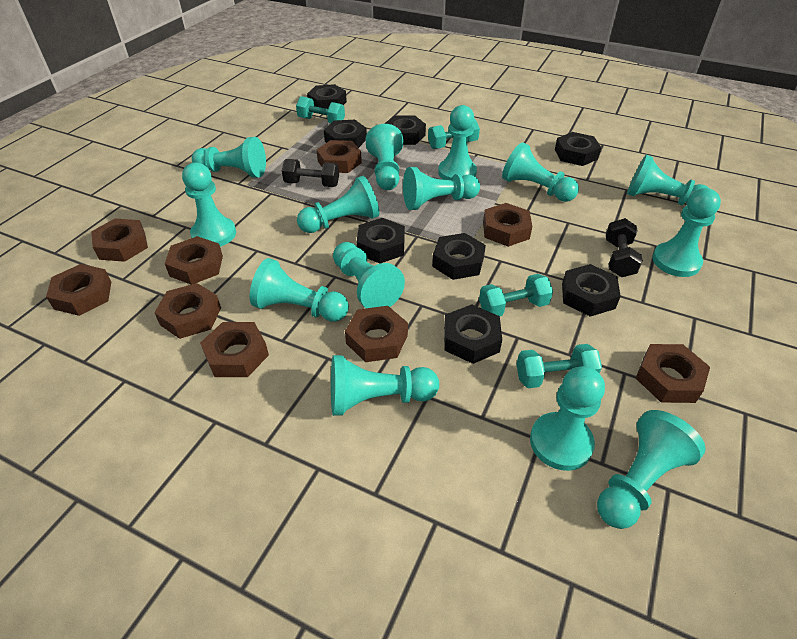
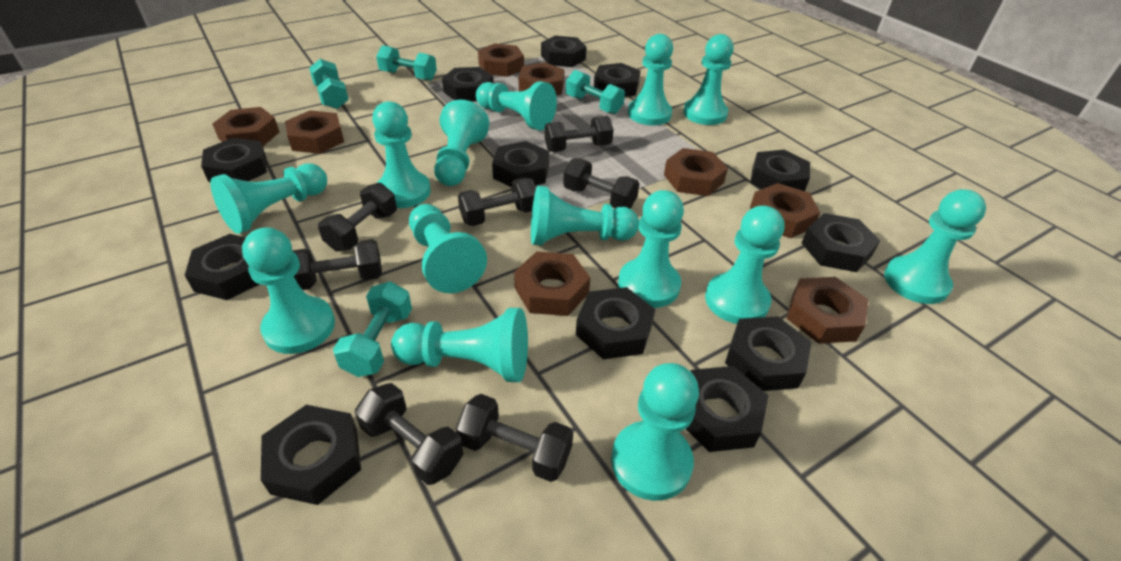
black dumbbell: [282,159,339,187] [606,218,643,277] = 2 -> [292,239,382,290] [318,183,397,252] [355,383,463,485] [456,394,573,482] [458,178,536,226] [545,116,614,152] [563,158,639,209] = 7
black nut: [307,84,347,109] [324,120,367,148] [357,218,405,264] [384,115,426,145] [432,233,486,280] [444,304,502,364] [555,132,601,166] [562,264,621,317] = 8 -> [185,234,260,300] [201,138,267,182] [261,405,361,505] [442,67,494,102] [492,141,549,187] [541,36,587,67] [576,287,656,359] [594,63,641,97] [686,366,769,452] [725,316,812,391] [750,150,810,191] [802,213,880,272] = 12
brown nut: [46,264,111,316] [91,218,148,262] [154,283,221,339] [165,236,223,285] [200,322,269,377] [316,140,362,173] [345,306,408,362] [483,203,532,247] [636,344,710,403] = 9 -> [212,107,279,146] [285,110,344,154] [478,43,524,77] [514,251,590,316] [519,62,565,96] [664,148,728,196] [750,183,820,238] [787,277,869,344] = 8

